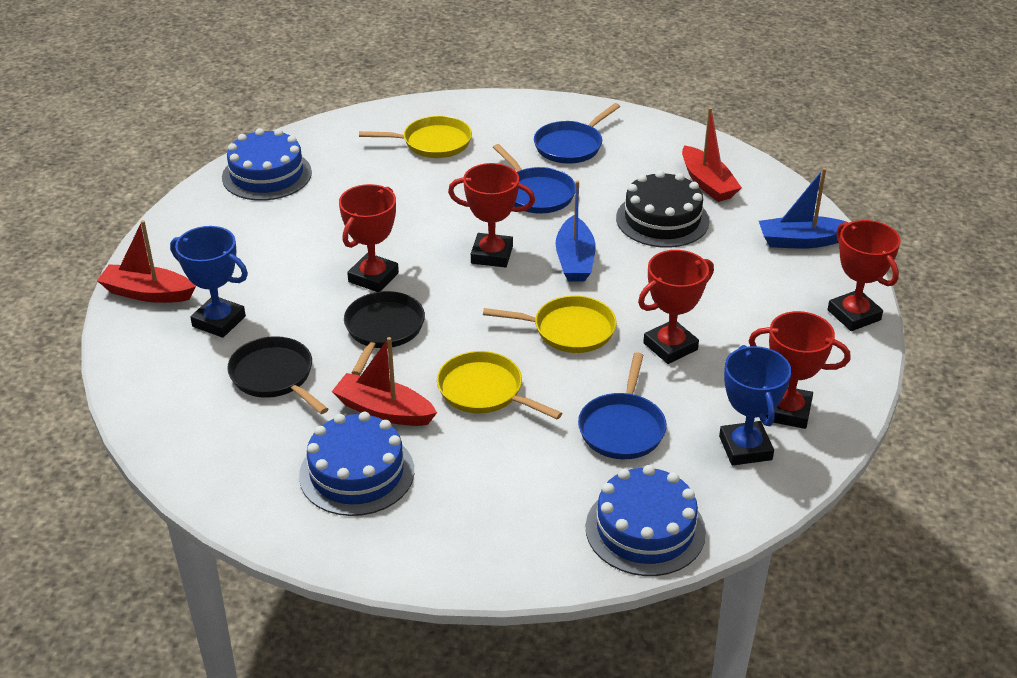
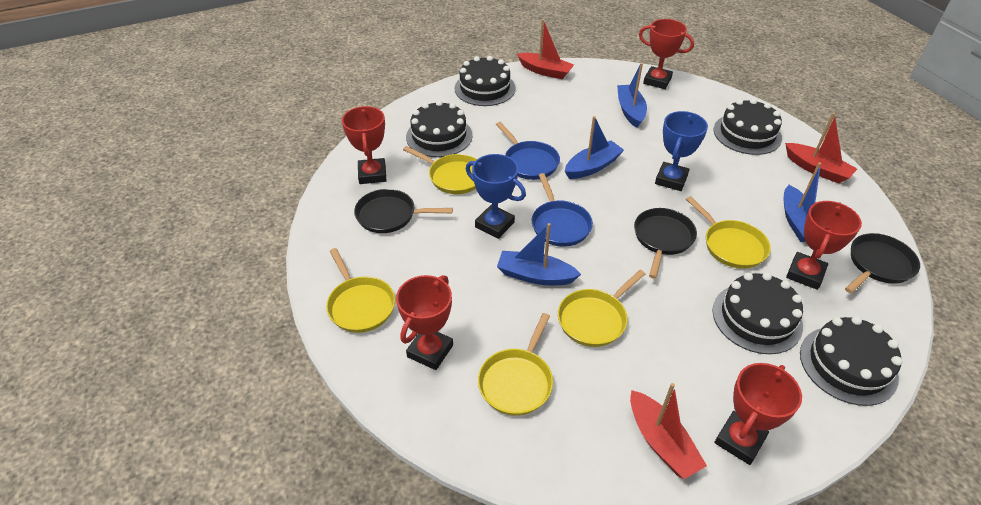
black cake: [616,170,709,248] = 1 -> [406,100,473,157] [455,56,516,106] [712,272,803,354] [714,99,782,155] [800,316,902,406] = 5
black pan: [227,336,328,414] [344,291,425,375] = 2 -> [354,189,453,233] [634,208,697,279] [845,233,920,293] = 3
blue boat: [555,180,596,282] [759,168,849,249] = 2 -> [497,223,581,285] [565,116,624,179] [617,63,647,128] [783,162,821,242] = 4
blue cake: [222,128,312,201] [299,412,414,516] [586,465,706,576] = 3 -> none = 0
blue pan: [493,144,575,213] [534,103,620,164] [578,352,667,459] = 3 -> [496,122,560,180] [532,173,593,247] = 2
yellow pan: [359,116,472,158] [437,351,562,419] [483,296,617,353] = 3 -> [326,248,395,333] [403,146,477,194] [478,313,553,416] [558,270,645,347] [686,196,771,269] = 5

